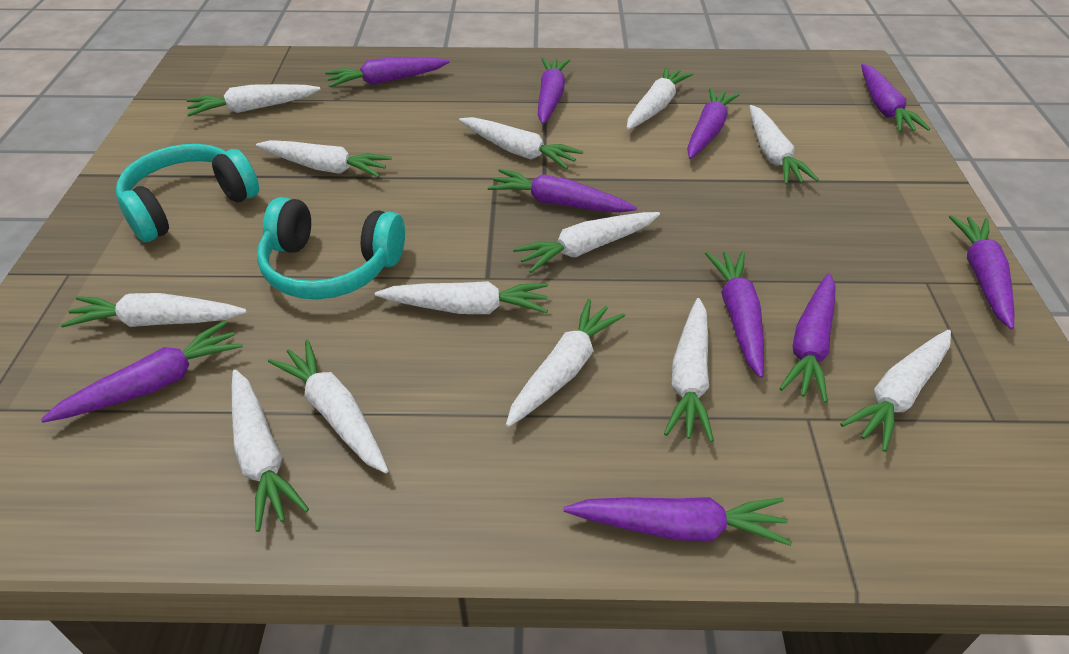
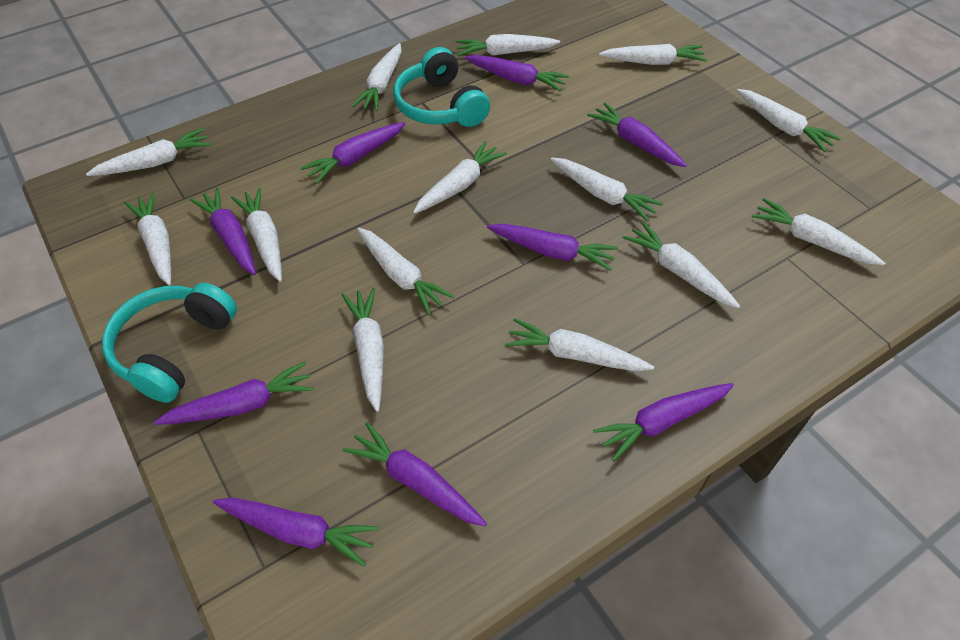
purple carrot: [41,321,242,423] [325,57,449,87] [487,169,637,213] [538,57,570,124] [564,497,792,546] [687,88,740,159] [705,251,764,378] [779,273,836,403] [861,64,930,132] [949,215,1014,330] = 10 -> [154,361,314,425] [190,187,256,275] [213,498,379,567] [300,122,406,184] [343,422,487,526] [465,55,569,92] [487,223,618,271] [587,103,687,167] [593,383,734,462] = 9
white carrot: [61,293,247,328] [187,84,320,117] [232,369,309,532] [256,140,392,178] [268,340,389,473] [375,281,548,314] [459,117,583,169] [506,299,625,427] [513,212,660,273] [627,66,693,130] [664,298,714,442] [749,105,819,185] [840,330,951,452] = 13 -> [86,128,211,176] [124,192,171,285] [231,188,282,282] [342,288,384,412] [352,43,402,111] [357,228,454,315] [413,141,507,214] [455,34,560,56] [505,318,654,371] [550,157,663,222] [599,44,707,65] [623,222,740,308] [736,89,841,152] [752,198,885,265] = 14

